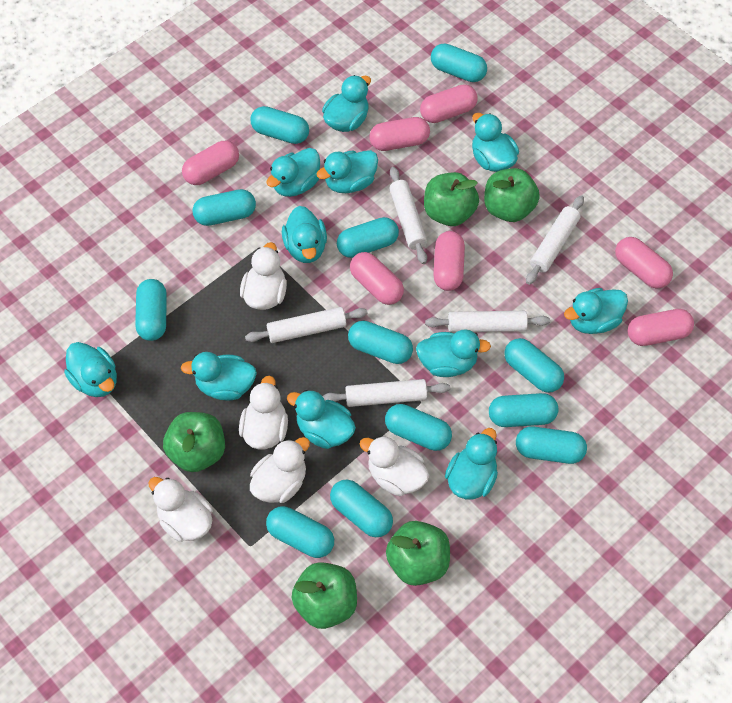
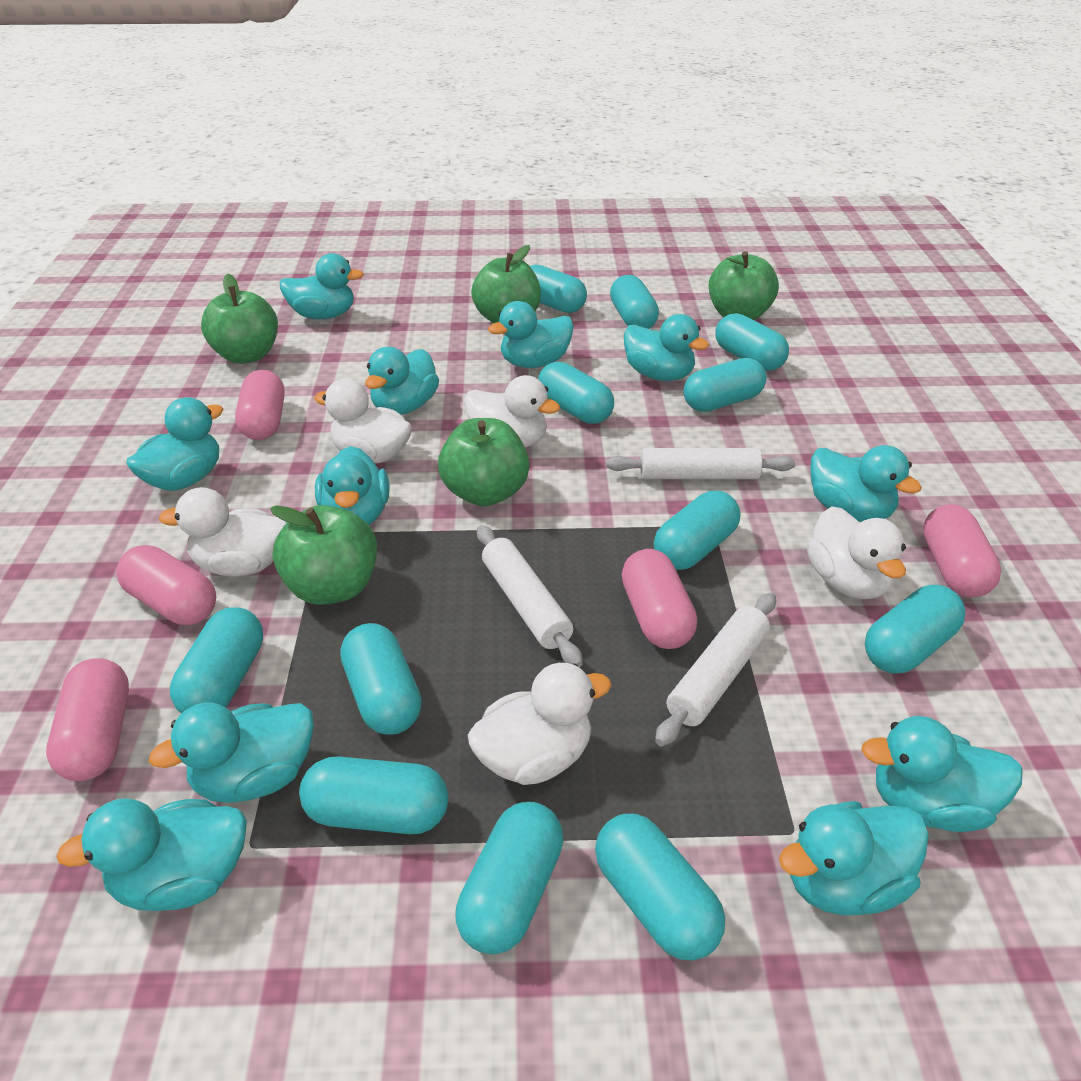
pink capsule: [182,141,239,185] [350,252,404,305] [369,117,430,151] [420,84,477,123] [433,231,465,291] [615,237,673,289] [628,309,694,346] = 7 -> [46,658,129,781] [116,545,216,625] [235,370,285,440] [622,549,697,649] [923,504,1002,597] = 5
white rolling pin: [245,307,368,343] [323,379,450,407] [389,167,427,264] [425,311,550,332] [526,195,584,285] = 5 -> [477,525,583,668] [606,448,796,479] [655,593,776,746] = 3

